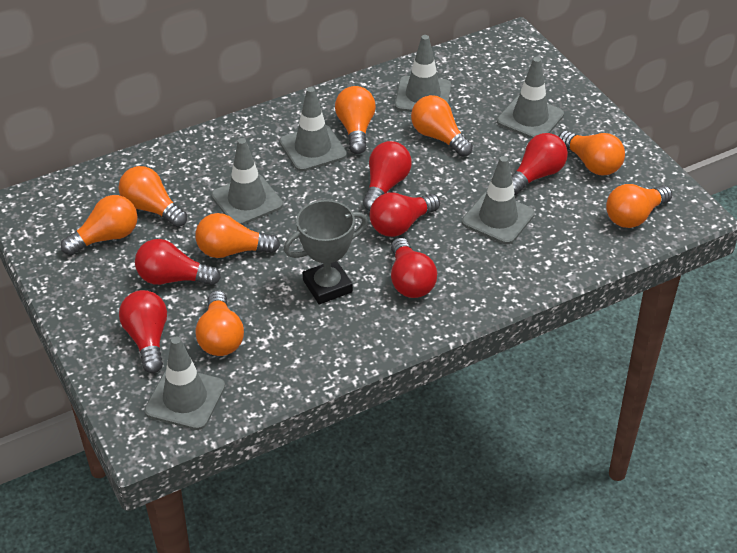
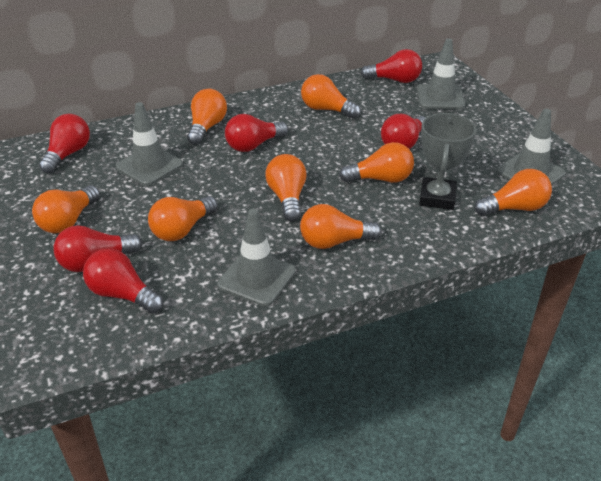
grey traffic cone: [144,337,225,430] [211,138,283,225] [280,87,347,172] [395,35,451,112] [462,156,535,244] [497,57,564,139] = 6 -> [116,102,183,186] [217,209,296,306] [417,38,465,109] [497,109,565,185] = 4

